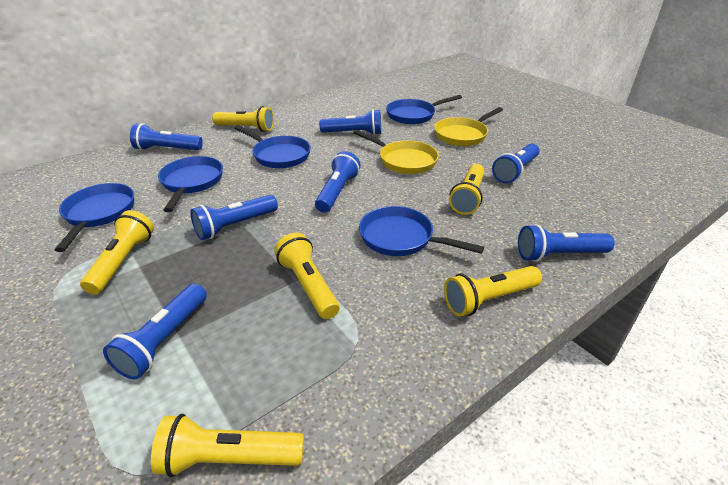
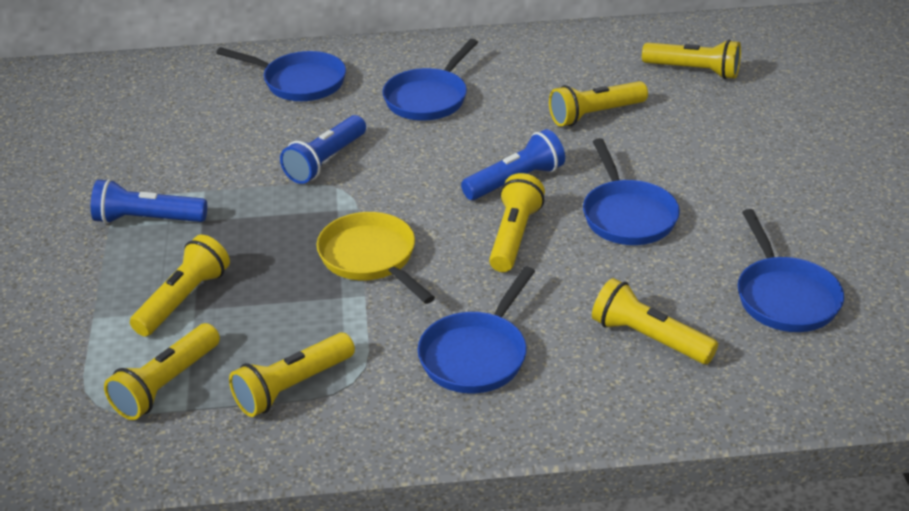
blue flashlight: [103,284,207,379] [130,123,203,150] [190,195,278,240] [315,151,361,213] [319,109,381,135] [492,143,540,183] [518,224,615,262] = 7 -> [91,179,207,224] [280,115,366,184] [461,129,565,200] = 3
yellow flashlight: [80,210,154,294] [151,414,304,477] [212,106,274,132] [274,233,340,319] [444,266,542,317] [449,164,485,215] = 6 -> [104,323,220,420] [130,235,230,336] [229,333,355,417] [489,173,545,272] [549,81,648,126] [592,278,718,364] [642,40,741,79] = 7
yellow pan: [353,129,439,174] [434,107,503,146] = 2 -> [316,212,435,304] = 1

